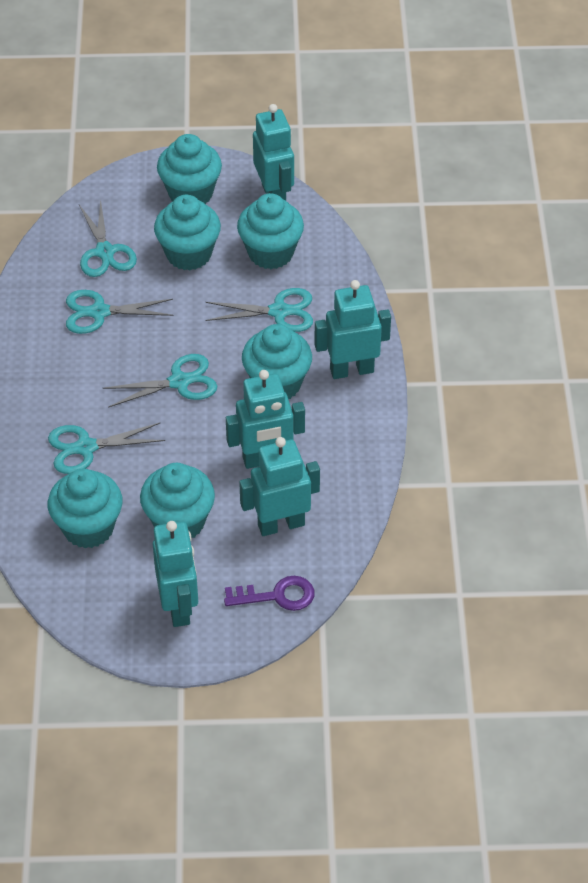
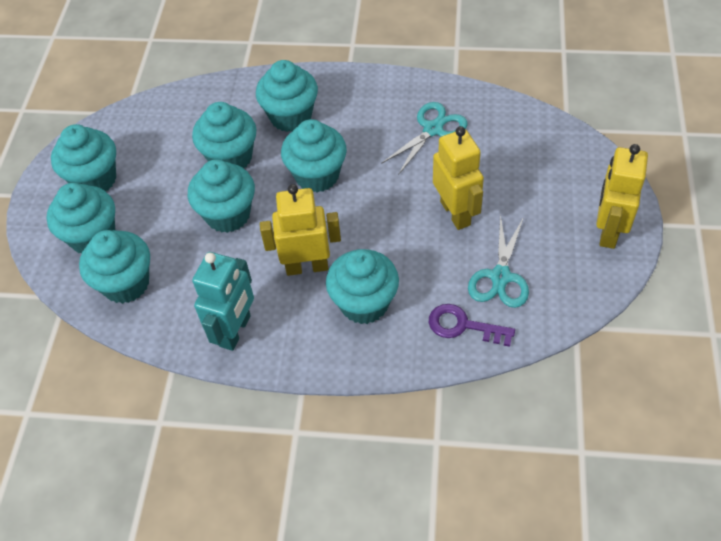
turquoise cupcake: [48,469,123,548] [140,463,215,538] [154,195,221,270] [157,134,222,205] [237,193,304,269] [242,324,312,399] = 6 -> [46,183,115,254] [51,124,116,191] [79,230,150,304] [188,159,255,233] [192,102,256,168] [256,60,318,132] [281,119,347,193] [326,249,399,324] = 8
turquoise robot: [153,521,198,627] [226,370,305,469] [239,437,320,536] [253,104,294,201] [314,280,391,379] = 5 -> [192,252,254,351] = 1
turquoise scissors: [48,423,165,474] [66,290,174,334] [79,199,137,277] [102,354,218,408] [205,288,313,332] = 5 -> [381,102,467,175] [468,214,529,308] = 2
yellow robot: none = 0 -> [260,184,341,276] [433,126,484,230] [596,144,648,249] = 3

